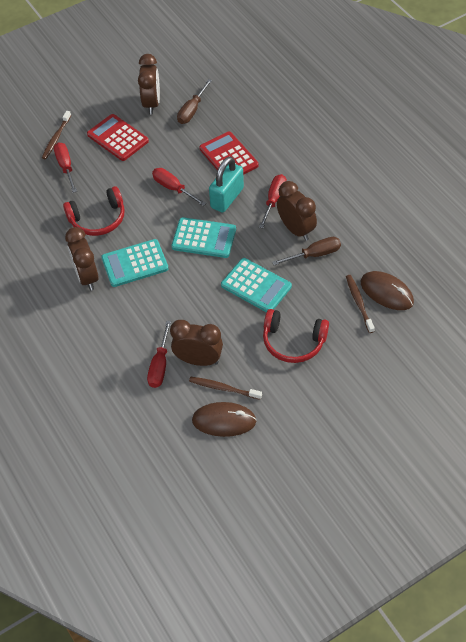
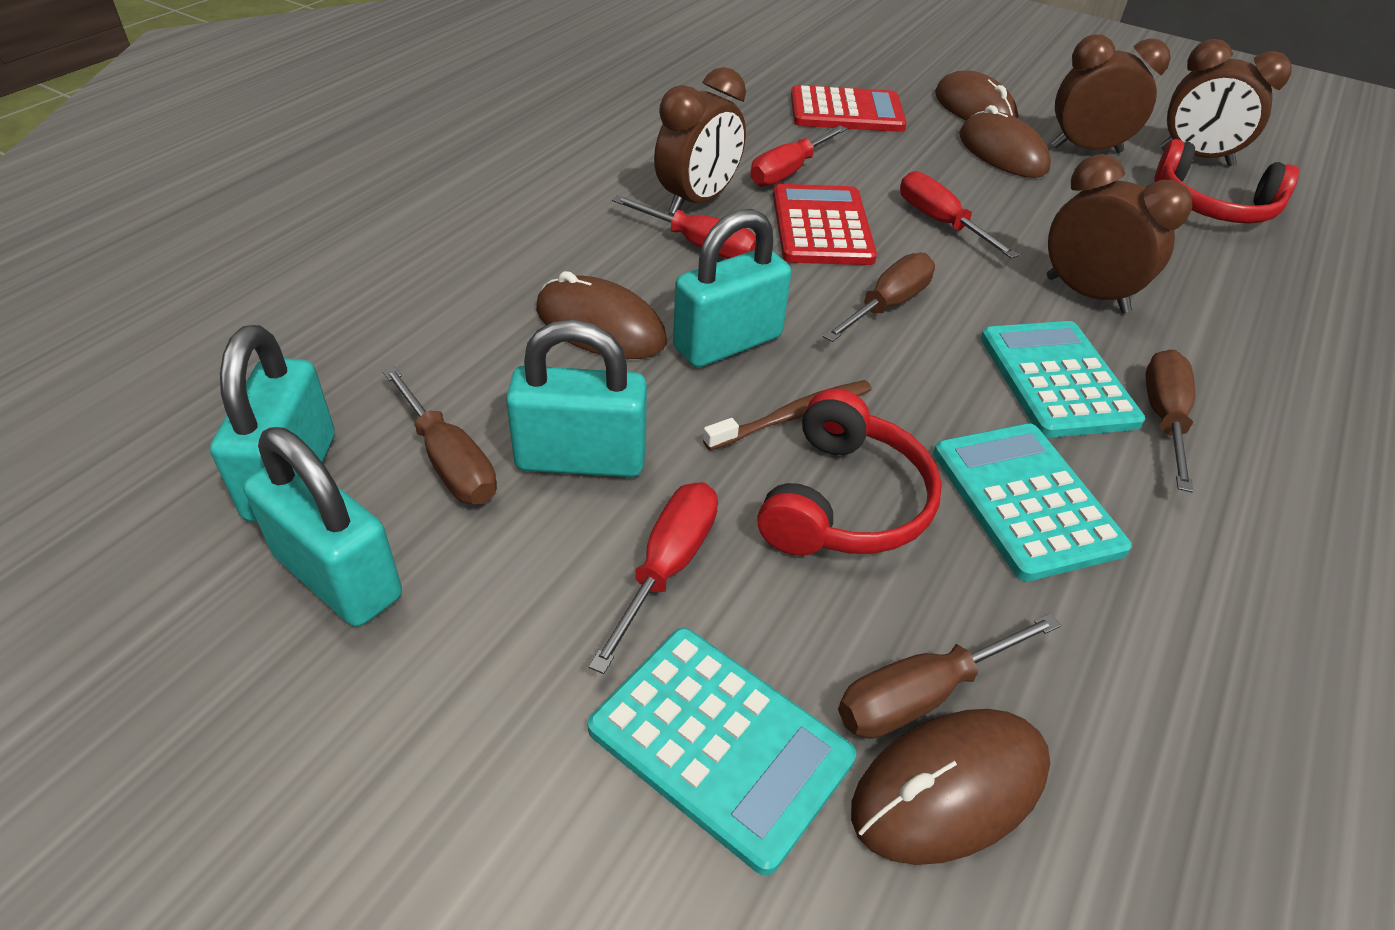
brown mouse: [192,402,257,437] [361,271,414,310] = 2 -> [536,271,667,359] [851,709,1050,865] [935,70,1018,121] [959,105,1051,178] = 4
brown screwdriver: [177,79,212,124] [272,237,341,265] = 2 -> [382,366,497,504] [823,253,935,342] [838,613,1061,739] [1146,350,1195,492] = 4
brown toothbrush: [42,111,71,159] [189,377,262,400] [346,275,375,333] = 3 -> [703,380,872,450] = 1
turquoise padlock: [209,157,244,213] = 1 -> [210,325,335,522] [243,427,402,627] [506,320,647,477] [673,209,791,367] = 4

